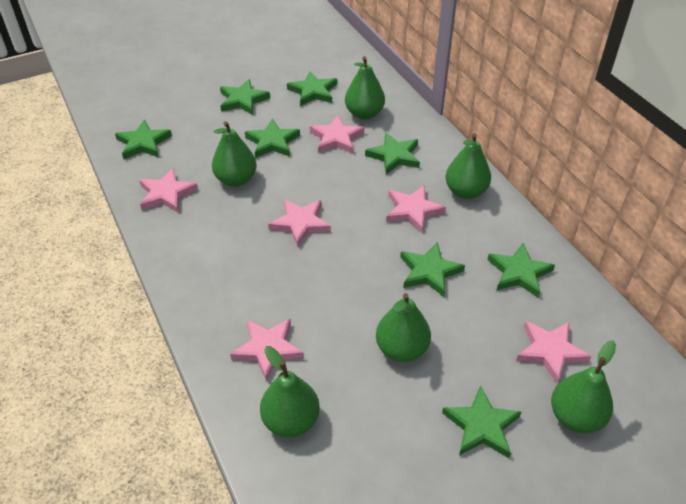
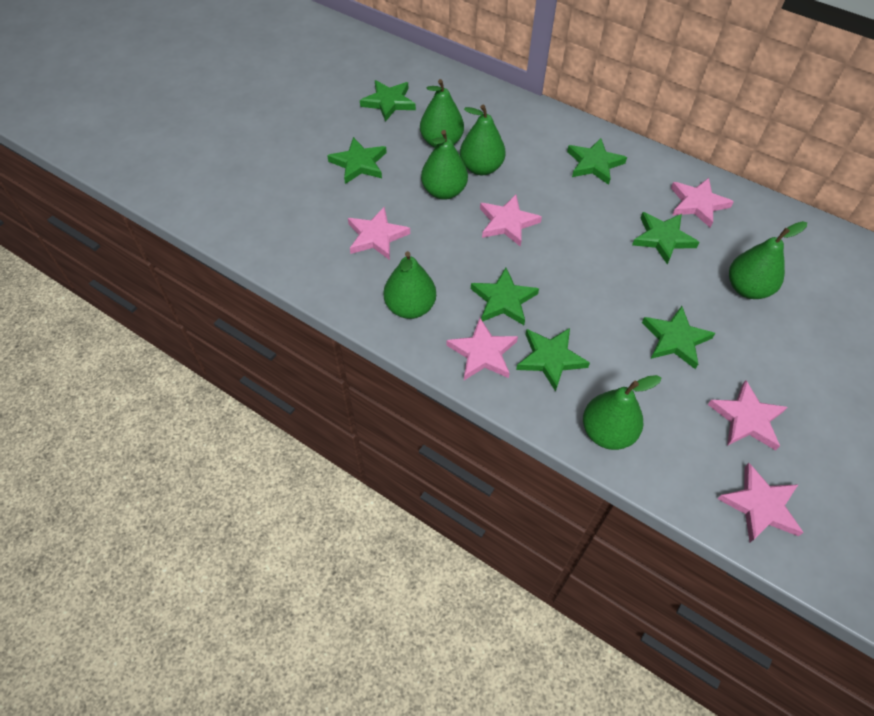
green star: [115,120,172,159] [220,79,270,115] [245,119,300,158] [287,71,337,106] [365,133,420,174] [400,242,465,297] [442,386,521,458] [487,243,555,298] = 8 -> [327,137,387,184] [360,80,416,122] [471,268,539,325] [516,328,590,392] [567,138,627,185] [632,212,699,264] [642,306,715,369] = 7

